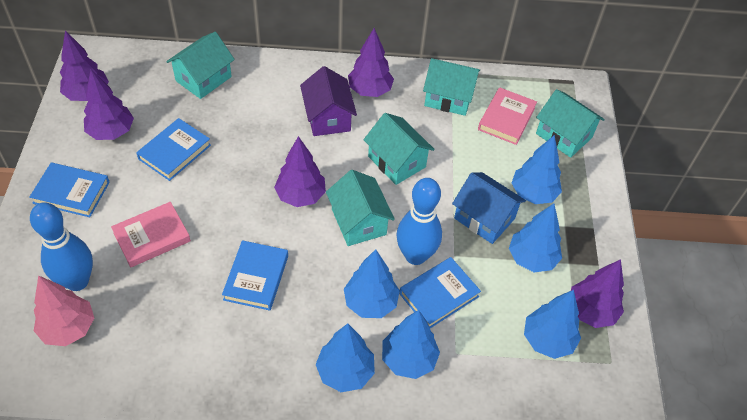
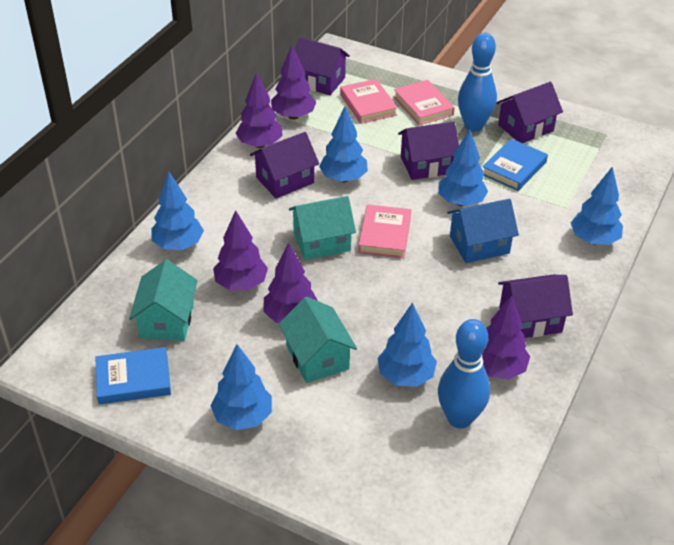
blue book: [30,162,110,217] [136,118,211,181] [222,240,288,311] [399,257,481,328] = 4 -> [95,347,171,405] [482,139,548,191] = 2
pink book: [111,202,191,267] [478,87,537,145] = 2 -> [340,79,398,124] [358,204,412,258] [394,80,455,126] = 3
pink tree: [34,275,94,346] = 1 -> none = 0
purple house: [300,66,357,136] = 1 -> [250,132,319,198] [295,37,350,95] [398,121,459,180] [496,82,563,143] [498,275,573,338] = 5
turquoise house: [166,32,235,99] [326,170,395,246] [364,113,435,185] [423,58,480,116] [536,89,605,158] = 5 -> [129,260,198,341] [279,297,357,383] [289,196,356,260] = 3

